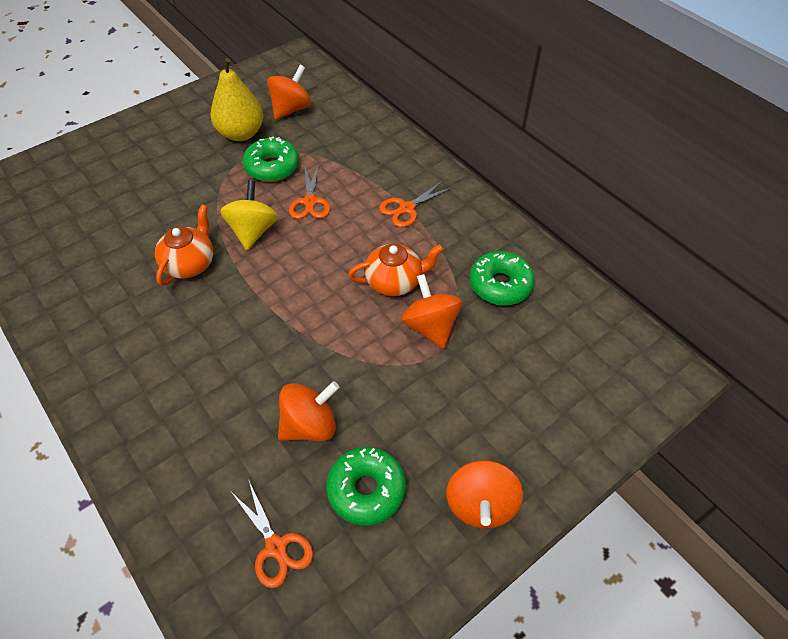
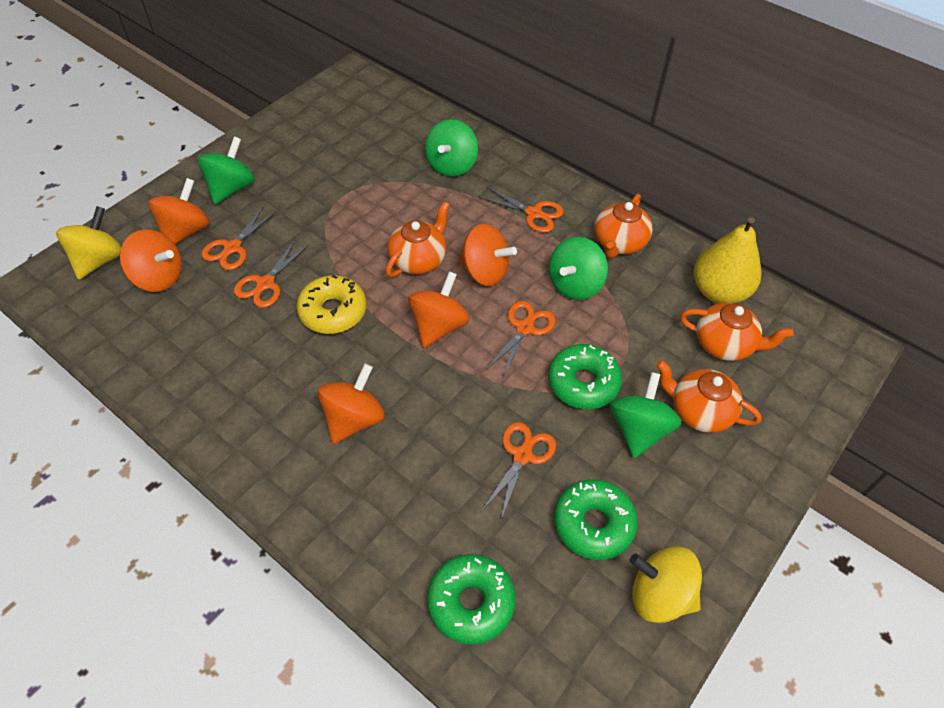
green spinning top: none = 0 -> [198,137,255,204] [425,119,478,177] [549,237,608,300] [610,372,682,458] = 4
orange scissors: [231,481,313,588] [289,164,330,219] [379,181,453,227] = 3 -> [202,207,276,270] [234,240,309,308] [479,187,564,233] [482,422,556,519] [486,301,556,378] = 5
orange spinning top: [267,65,311,120] [278,381,339,441] [401,274,462,349] [446,460,523,529] = 4 -> [120,229,182,292] [148,178,210,245] [318,363,385,444] [408,271,470,348] [458,224,517,286] = 5
orange teapot: [155,204,213,286] [348,244,444,296] = 2 -> [386,202,450,277] [595,194,652,258] [656,360,762,433] [680,302,794,361] = 4
yellow donut: none = 0 -> [296,275,367,334] = 1
yellow spinning top: [220,180,278,250] = 1 -> [56,206,121,280] [630,546,702,623] = 2

